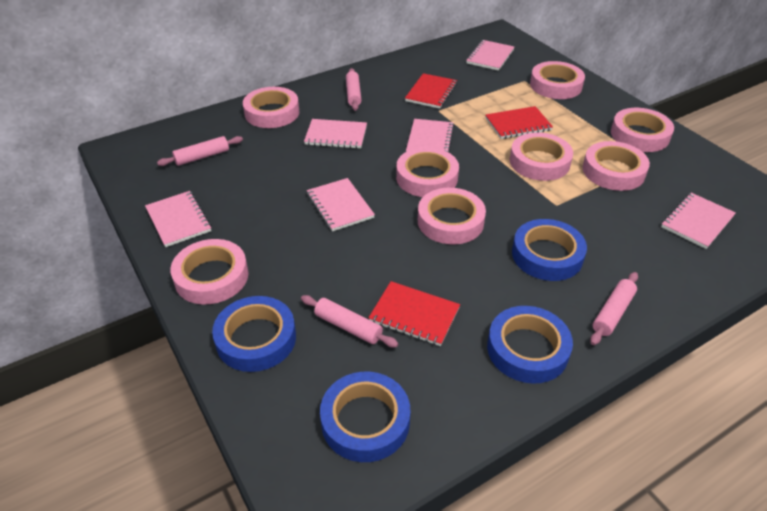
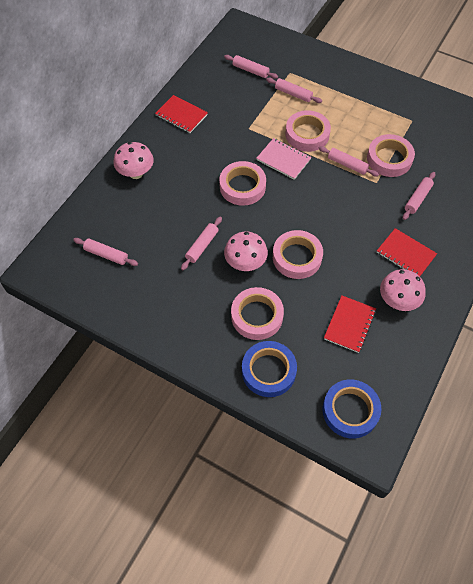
blue tape: [212,296,296,372] [320,372,410,462] [487,306,573,384] [512,219,587,281] = 4 -> [242,341,297,397] [322,379,381,438] = 2
pink mushroom: none = 0 -> [113,142,154,179] [224,232,268,271] [380,269,426,311] = 3
pink notebook: [145,191,212,247] [304,119,367,149] [307,178,375,232] [406,119,455,152] [466,40,514,71] [661,193,736,249] = 6 -> [256,138,311,180] = 1
pink rolling pin: [157,136,243,166] [301,295,398,348] [346,68,362,111] [590,272,638,345] = 4 -> [73,238,138,266] [181,217,222,270] [224,55,278,79] [266,78,322,103] [318,146,379,177] [403,172,435,220] = 6
pink tape: [170,239,248,305] [243,87,299,128] [396,147,459,197] [418,188,486,244] [510,132,573,181] [530,61,585,99] [582,141,650,191] [611,108,674,152] = 8 -> [219,161,266,206] [231,287,284,340] [273,230,323,279] [285,110,331,152] [367,134,415,177] = 5

